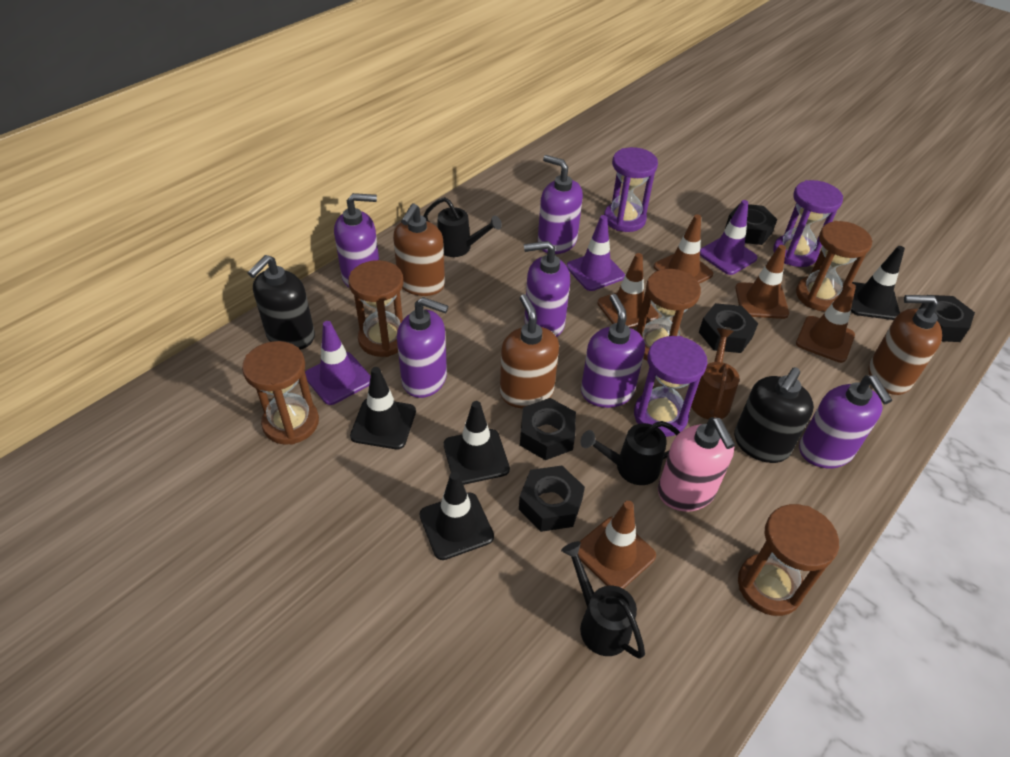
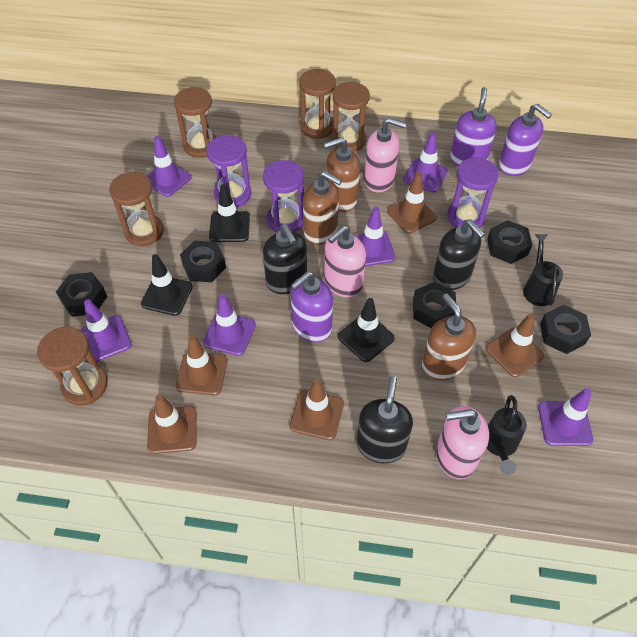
black soap dispenser: [248,255,315,350] [734,367,814,463] = 2 -> [263,224,307,294] [356,376,413,463] [433,219,485,290] = 3
black traffic cone: [350,367,416,449] [419,472,494,560] [444,401,510,485] [851,246,905,320] = 4 -> [141,254,193,316] [209,184,250,242] [338,298,395,362] = 3
black watering can: [423,197,502,257] [561,541,645,659] [581,421,680,485] = 3 -> [487,395,527,475] [523,234,563,306] = 2
brown watering can: [691,328,740,420] = 1 -> none = 0
pink soap dispenser: [658,417,735,512] = 1 -> [324,225,366,297] [364,118,406,192] [436,406,489,479] = 3
purple soap dispenser: [334,193,379,288] [397,297,448,398] [524,241,570,337] [538,155,583,254] [581,294,645,408] [799,375,892,468] = 6 -> [290,271,333,343] [450,87,497,166] [499,104,552,176] = 3
purple traffic cone: [305,321,371,405] [566,215,625,291] [700,200,757,275] = 3 -> [80,299,132,362] [147,136,192,197] [203,294,256,356] [354,207,395,266] [403,132,448,192] [538,388,593,446] = 6

